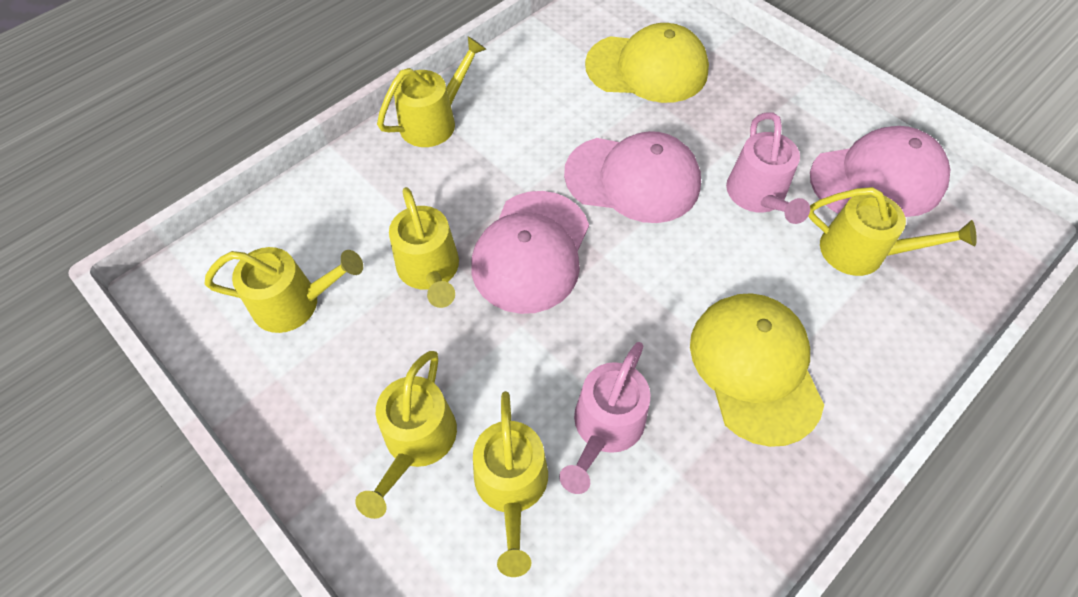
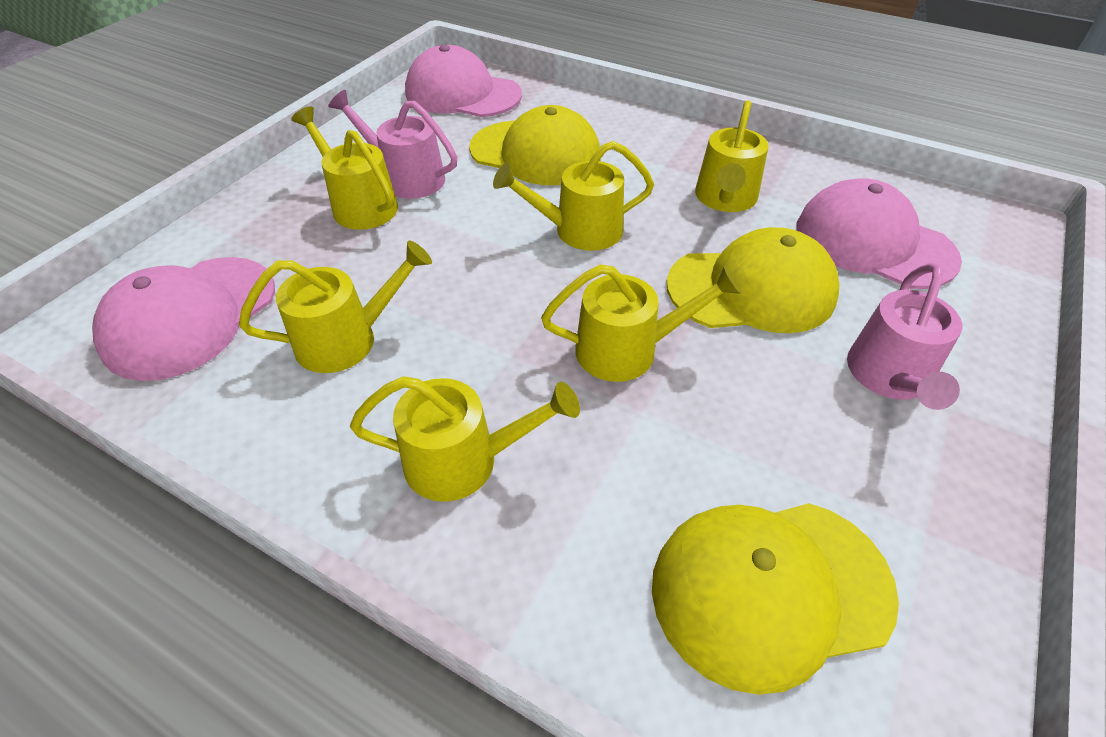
yellow cap: [585,23,709,103] [690,293,824,447] = 2 -> [469,105,601,185] [652,503,899,695] [666,227,839,333] = 3

